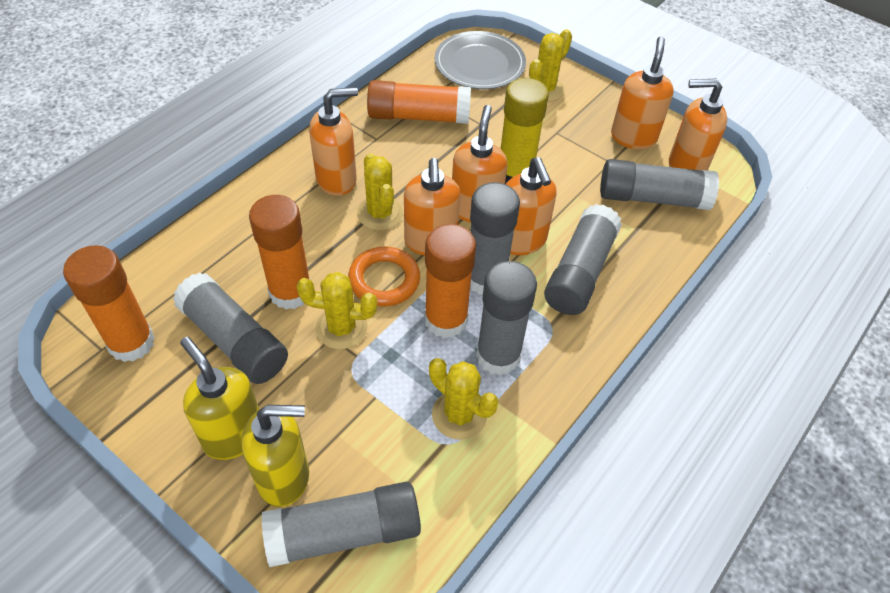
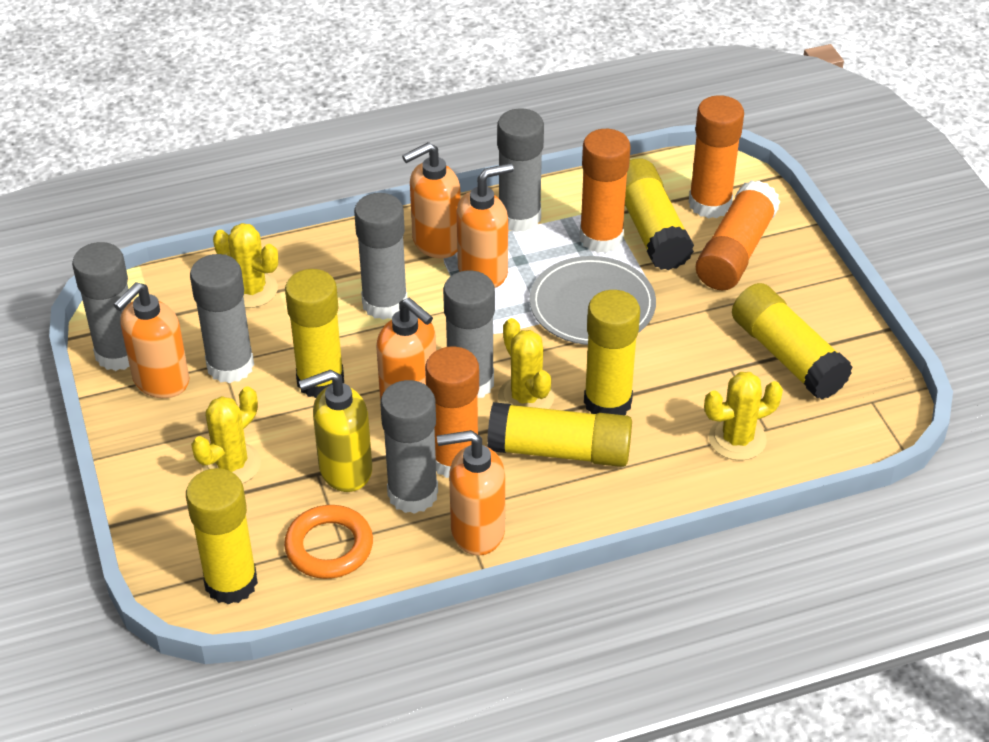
orange soap dispenser: [309,87,358,196] [404,158,461,255] [452,105,507,222] [506,157,556,255] [611,36,674,149] [669,78,727,171] = 6 -> [114,282,189,398] [376,298,436,401] [402,142,461,259] [437,430,505,555] [457,163,514,288] = 5
yellow glue stick: [501,78,549,184] = 1 -> [186,468,258,604] [285,269,344,398] [487,402,632,467] [584,290,640,415] [625,158,694,270] [732,283,852,400] = 6
yellow soap dispenser: [180,337,259,460] [242,405,309,507] = 2 -> [299,370,372,492] = 1

